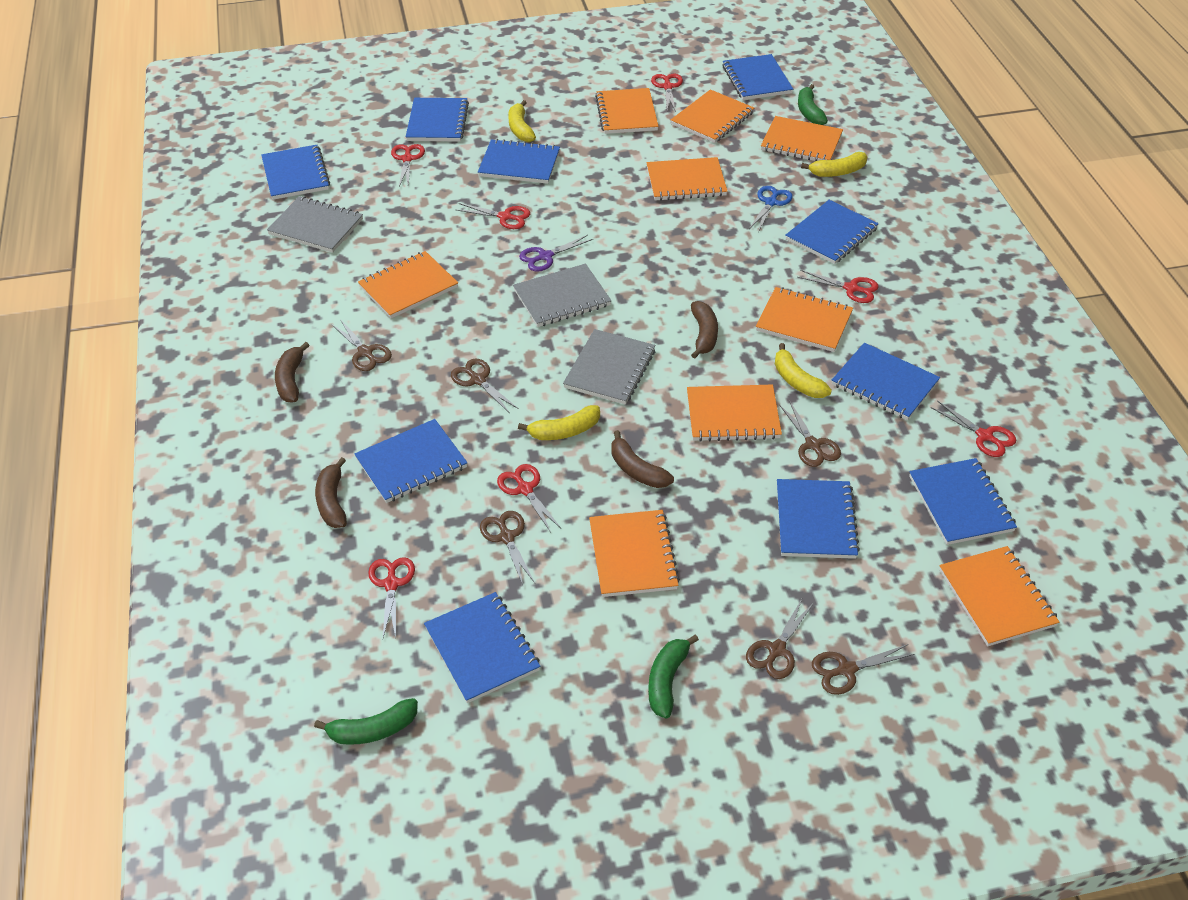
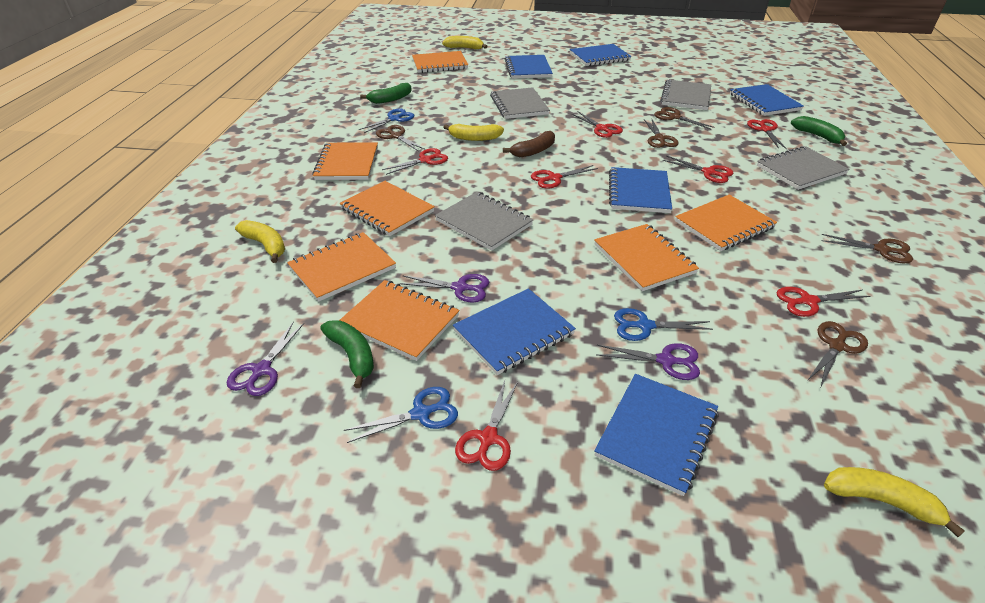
blue notebook: [261,145,330,200] [354,419,468,503] [406,98,469,142] [424,592,540,703] [478,139,560,184] [722,54,793,100] [777,479,860,559] [785,200,879,264] [832,343,940,420] [909,458,1017,545] = 10 -> [453,288,576,375] [505,55,553,79] [570,44,632,66] [594,374,719,496] [609,167,672,213] [730,84,804,116] = 6
blue scissors: [749,186,793,232] = 1 -> [344,387,458,443] [359,109,414,133] [614,308,713,341] = 3
brown banana: [275,342,310,402] [315,457,347,528] [611,430,674,488] [691,301,718,359] = 4 -> [503,131,555,157] = 1
brown scissors: [331,319,392,371] [451,359,519,412] [480,511,535,585] [746,597,814,679] [779,401,841,467] [812,644,915,695] = 6 -> [376,125,424,152] [644,118,679,148] [654,107,715,129] [807,321,868,389] [821,234,913,263] = 5
grey notebook: [267,196,363,253] [513,264,611,327] [563,329,655,405] = 3 -> [435,192,533,251] [490,87,550,119] [661,80,711,110] [757,146,849,190] = 4
orange notebook: [358,251,458,319] [589,510,680,597] [595,88,659,134] [647,157,728,201] [671,89,754,143] [687,384,782,442] [756,287,853,352] [761,116,843,161] [939,546,1059,646] = 9 -> [287,232,396,302] [312,142,378,180] [340,181,435,236] [340,280,459,361] [412,51,468,73] [594,224,699,291] [675,195,777,251] = 7
purple scissors: [519,235,593,272] = 1 -> [227,321,304,396] [399,274,489,302] [596,343,700,380] = 3

